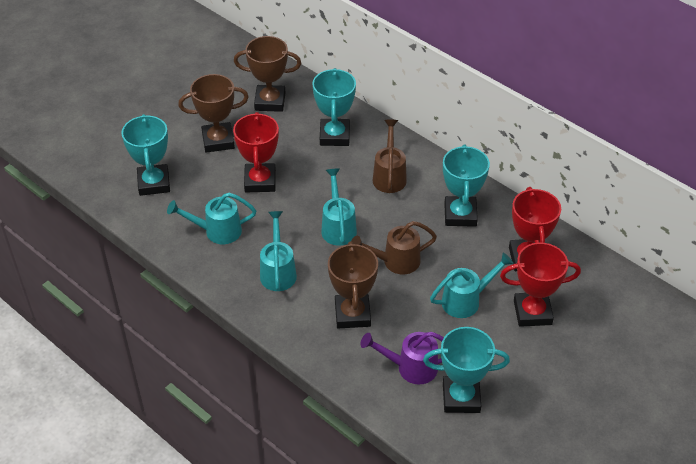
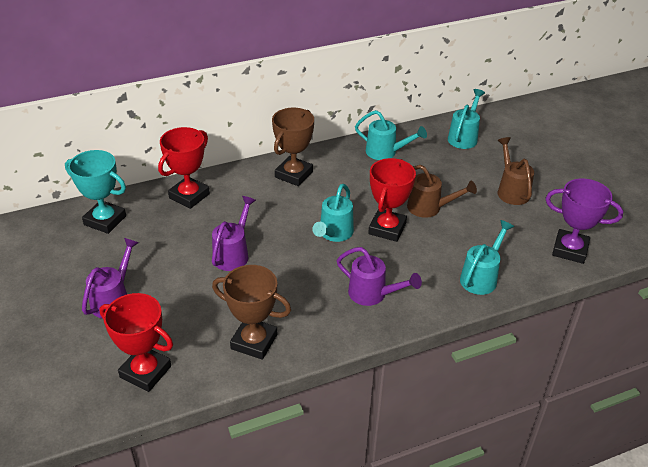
brown trophy: [178,74,249,153] [234,36,301,112] [328,241,378,328] = 3 -> [212,265,291,360] [272,108,314,186] = 2
purple trophy: none = 0 -> [545,178,623,264] = 1
purple watering can: [360,332,444,384] = 1 -> [82,238,139,319] [212,196,256,271] [337,247,422,306] = 3
turquoise trophy: [121,114,170,196] [312,68,356,146] [423,327,510,413] [443,145,490,227] = 4 -> [65,150,126,234] = 1

